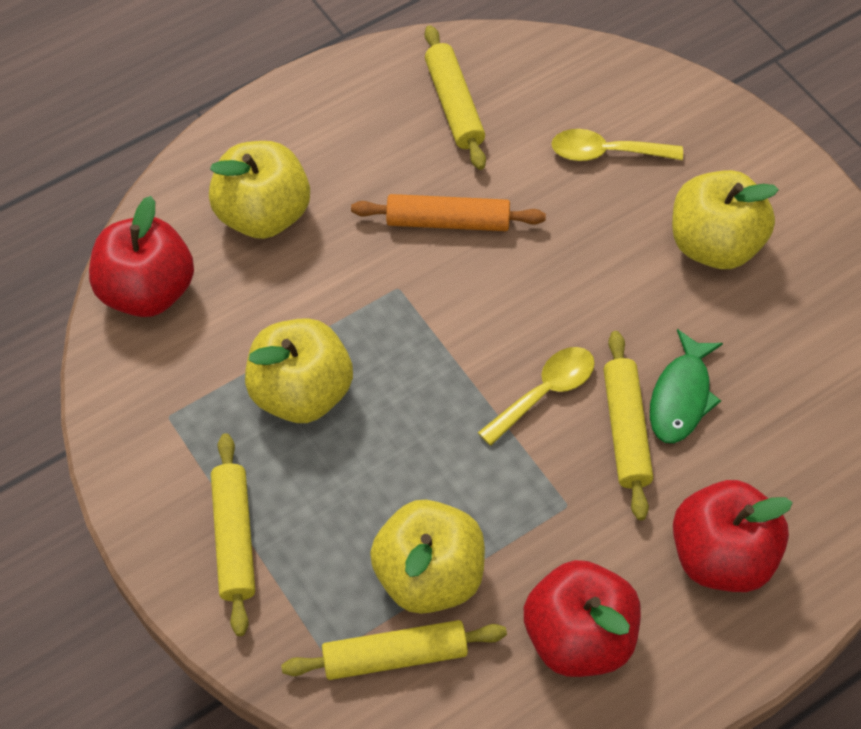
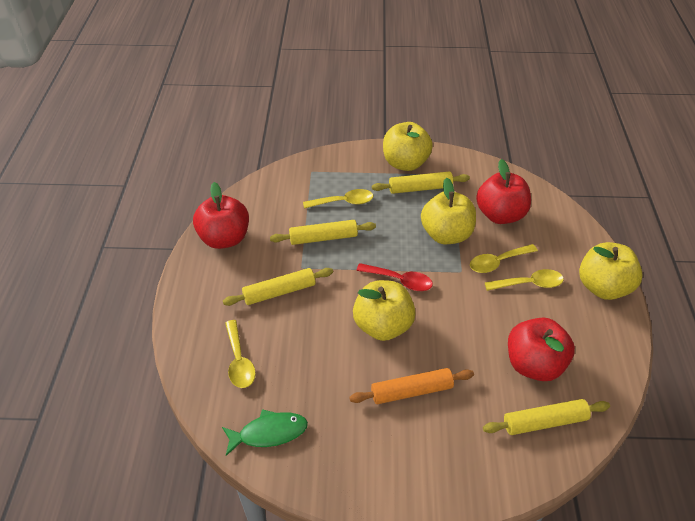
red spoon: none = 0 -> [356,263,433,291] = 1
yellow spoon: [478,347,595,446] [551,129,683,161] = 2 -> [225,320,256,388] [303,189,373,209] [470,244,538,273] [485,269,564,291] = 4

